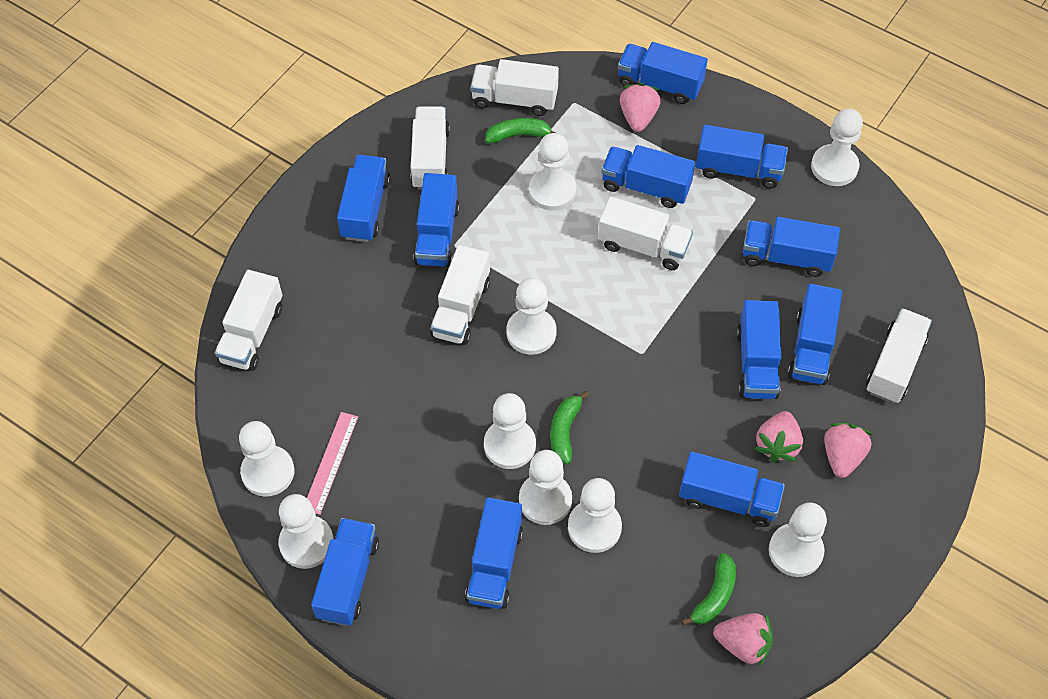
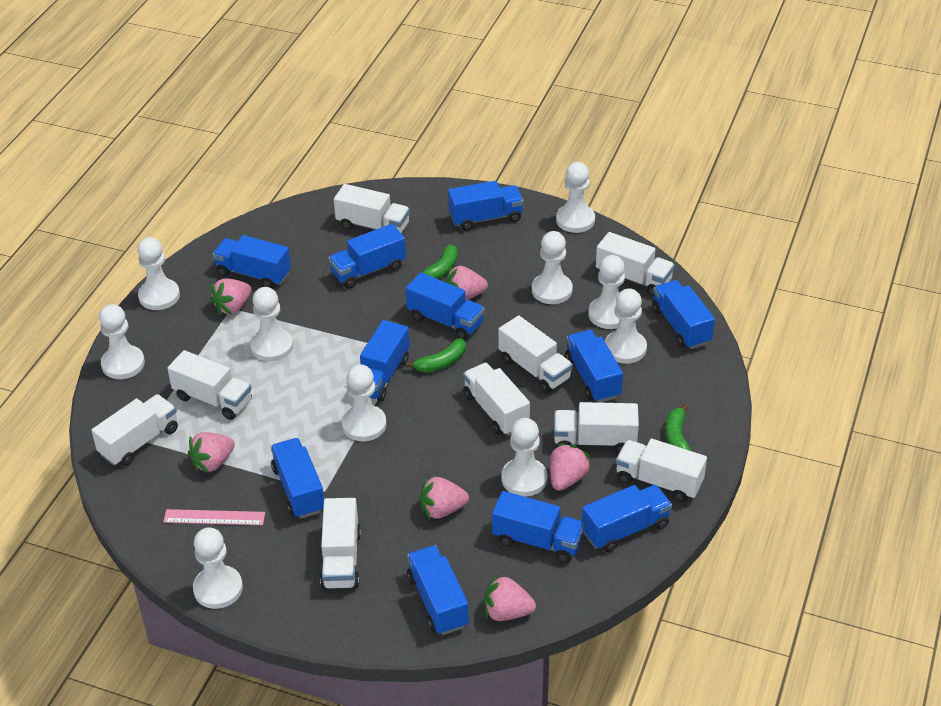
pink strawberry: [620,83,661,132] [713,613,773,667] [754,411,803,463] [824,423,873,478] = 4 -> [188,432,235,473] [210,279,251,315] [420,476,469,519] [445,266,488,301] [484,574,536,621] [550,443,591,491] = 6
white pawn: [239,421,295,497] [279,494,334,569] [484,393,536,469] [506,278,557,355] [519,450,572,525] [529,133,576,211] [568,478,622,553] [769,502,827,577] [811,108,863,186] = 9 -> [99,304,145,379] [137,237,180,310] [193,527,243,609] [250,287,293,362] [342,364,387,441] [501,418,547,497] [532,231,573,304] [556,162,595,233] [588,255,625,329] [605,289,647,364] = 10
white truck: [215,270,282,371] [410,106,450,190] [430,245,490,345] [470,59,559,116] [598,196,693,270] [866,308,932,403] = 6 -> [91,394,178,466] [167,350,252,420] [320,498,361,589] [334,184,410,233] [463,363,530,436] [498,316,573,393] [554,402,639,453] [596,232,675,296] [616,438,707,502] = 9

